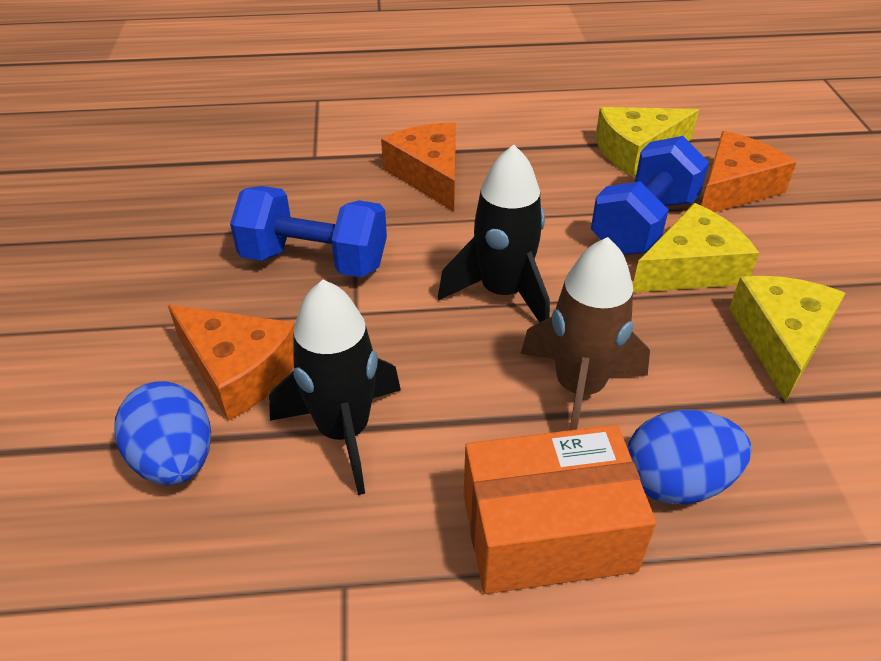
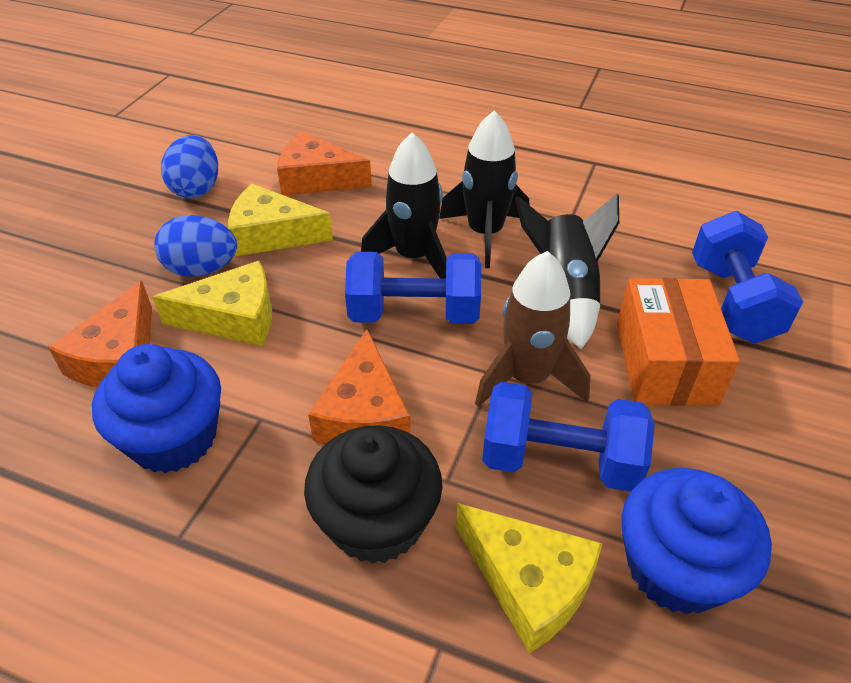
black cupcake: none = 0 -> [304,425,443,564] = 1
black rocket: [269,280,401,495] [438,145,550,323] = 2 -> [361,133,446,278] [439,110,529,268] [515,193,619,349] = 3
blue cupcake: none = 0 -> [92,344,221,473] [622,468,772,614] = 2
blue dumbbell: [230,186,387,278] [591,136,709,255] = 2 -> [345,252,481,324] [482,382,655,492] [692,211,803,343] = 3

